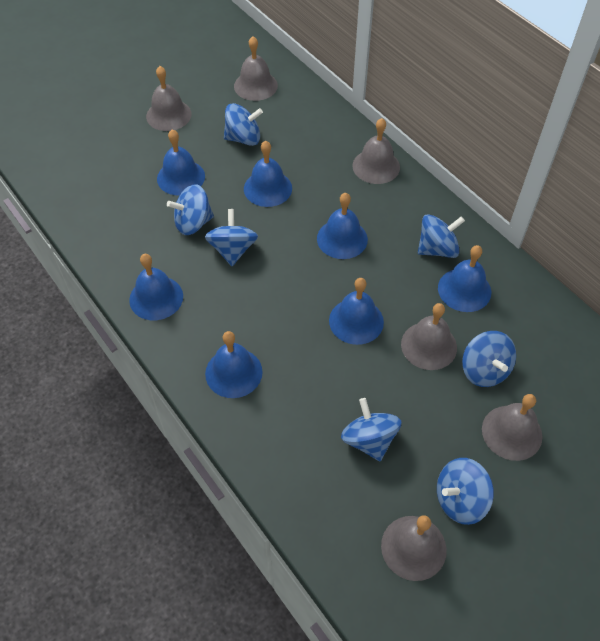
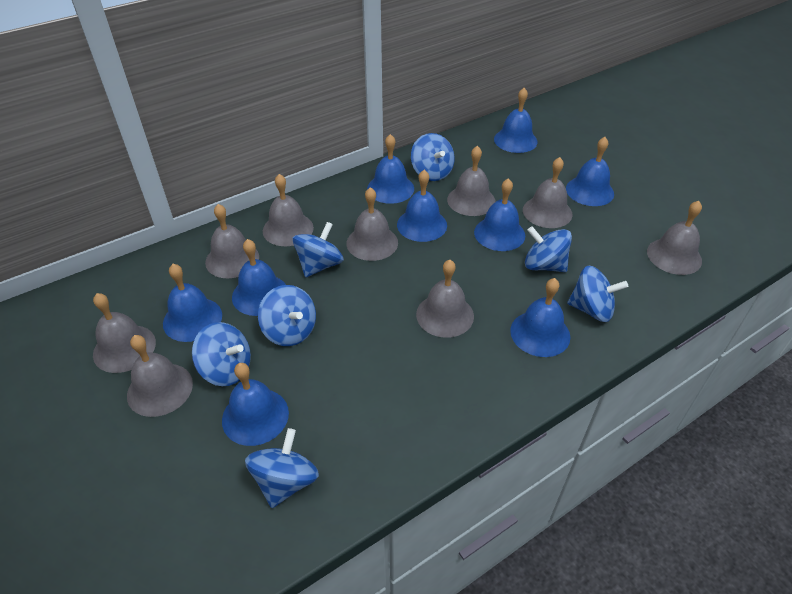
blue bell: [129,254,183,320] [157,129,205,196] [205,331,263,398] [244,141,292,207] [317,193,368,259] [329,278,384,345] [438,245,491,312] = 7 -> [163,264,222,342] [222,363,289,446] [232,239,286,316] [367,134,414,204] [397,170,447,242] [474,178,525,251] [494,88,538,153] [510,278,570,357] [566,137,614,206] = 9
grey bell: [146,66,192,131] [234,36,278,101] [353,118,400,184] [381,515,447,581] [401,303,457,370] [482,394,542,461] = 6 -> [93,293,156,373] [127,335,193,417] [205,204,259,278] [263,174,314,246] [347,187,398,261] [416,260,474,338] [447,146,496,216] [523,157,572,228] [647,201,702,275] = 9

